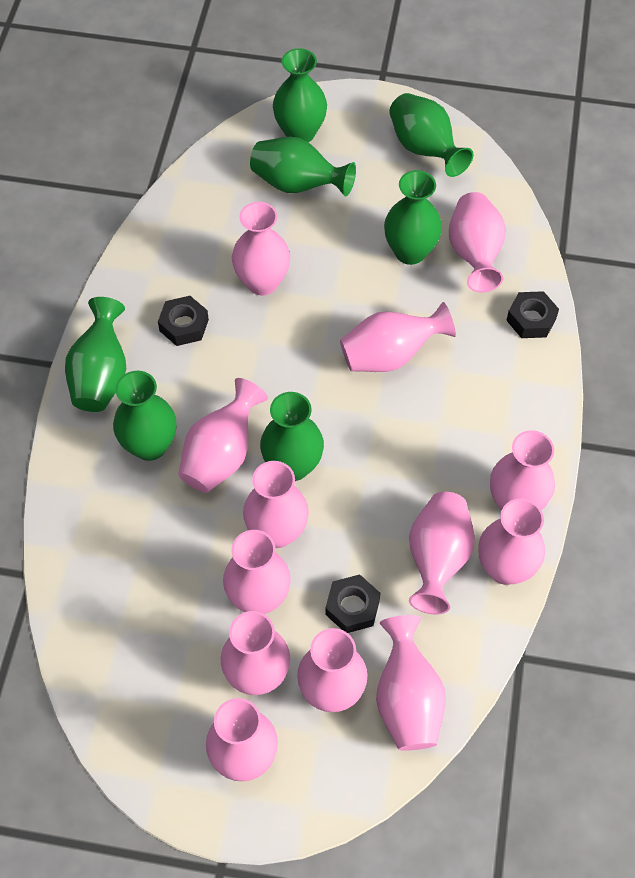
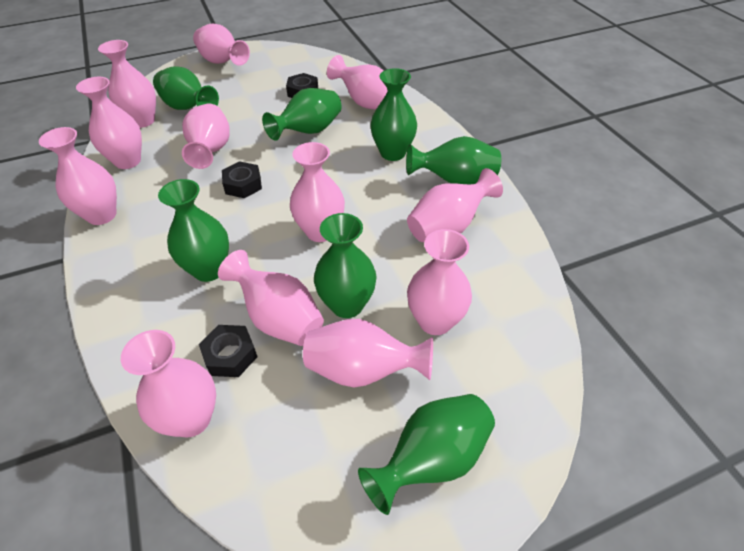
pink vase: [178,378,268,493] [206,698,278,781] [221,611,290,695] [223,530,291,614] [232,202,290,296] [243,461,309,548] [297,628,367,712] [340,302,456,372] [376,615,446,751] [409,492,475,614] [449,192,506,292] [478,499,545,585] [490,430,555,511] = 13 -> [39,127,117,225] [76,77,142,169] [98,40,156,128] [121,330,216,437] [182,103,230,169] [193,24,250,66] [218,250,324,346] [290,142,345,242] [303,319,433,387] [327,55,387,110] [407,168,503,242] [407,229,472,335] = 12

